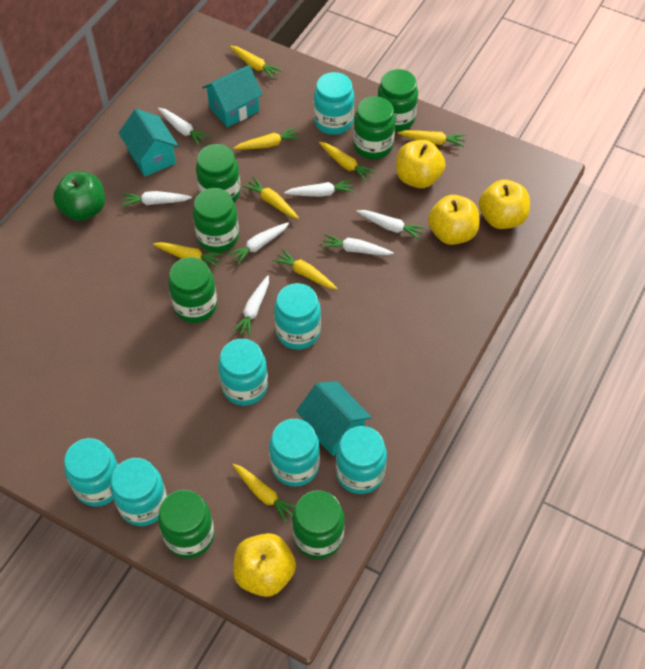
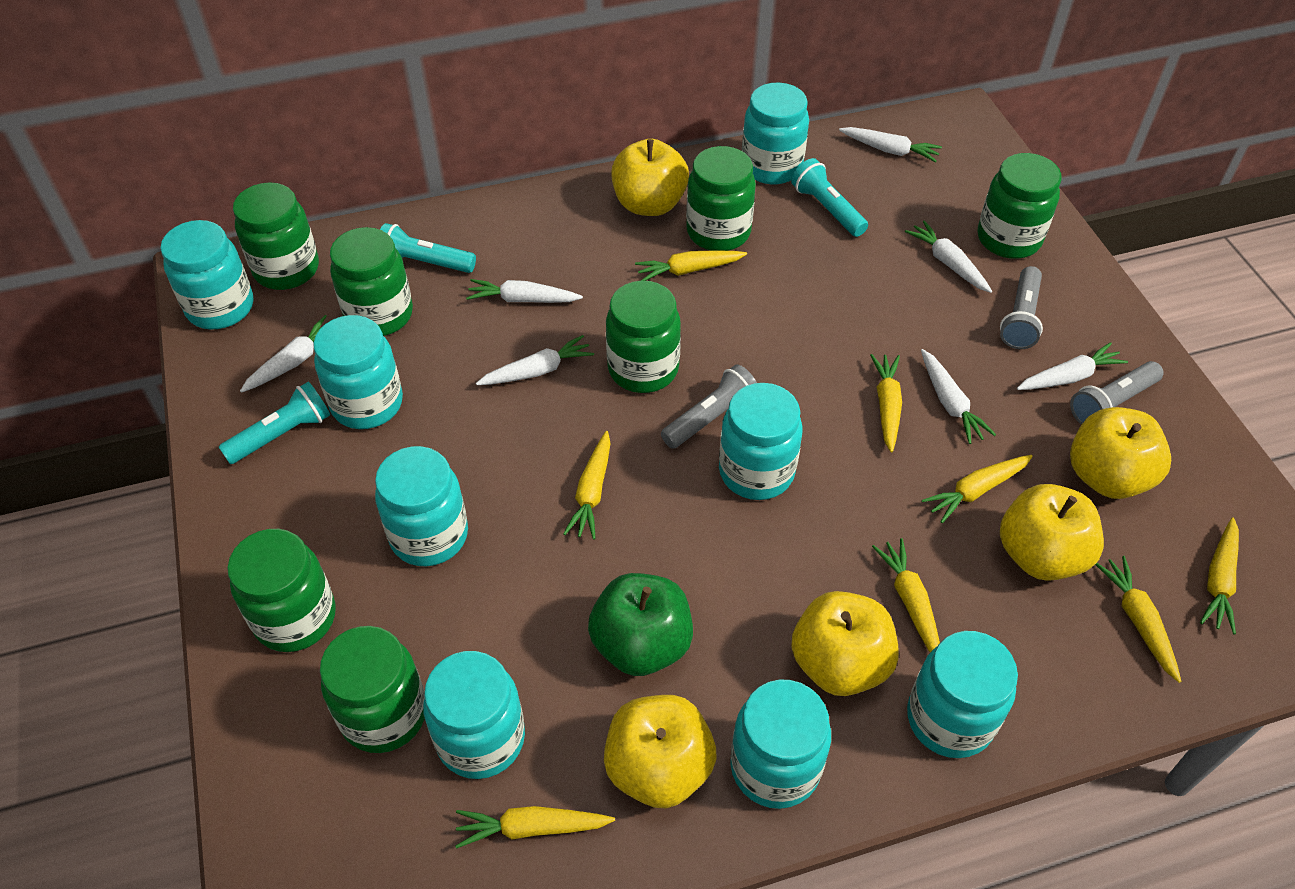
grey flashlight: none = 0 -> [661,365,757,449] [1000,266,1043,349] [1070,361,1164,425] = 3
turquoise flashlight: none = 0 -> [219,382,330,464] [380,223,476,273] [791,158,868,237] = 3
turquoise house: [119,109,179,177] [202,65,263,127] [296,381,372,456] = 3 -> none = 0
turquoise jar: [64,438,118,507] [111,458,167,526] [218,339,268,406] [269,419,320,487] [274,283,321,350] [314,72,354,135] [336,426,387,494] = 7 -> [161,220,253,329] [313,315,403,429] [375,446,468,566] [423,651,525,779] [719,383,803,500] [730,680,831,809] [742,83,809,184] [907,631,1018,758] = 8
yellow apple: [233,533,296,597] [396,140,445,188] [428,195,479,245] [479,180,530,229] = 4 -> [604,695,717,808] [611,139,689,216] [791,591,899,696] [1000,484,1104,581] [1070,407,1171,499] = 5

